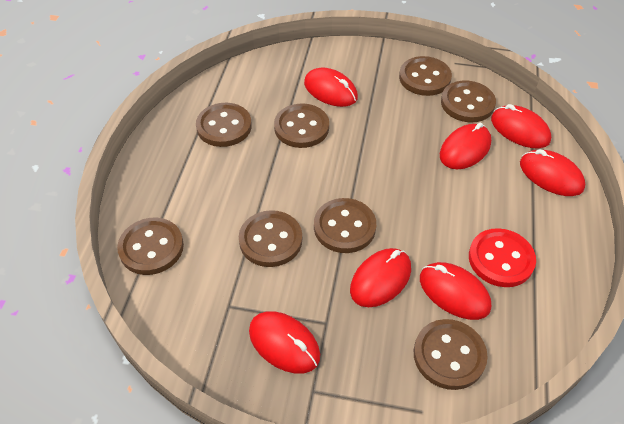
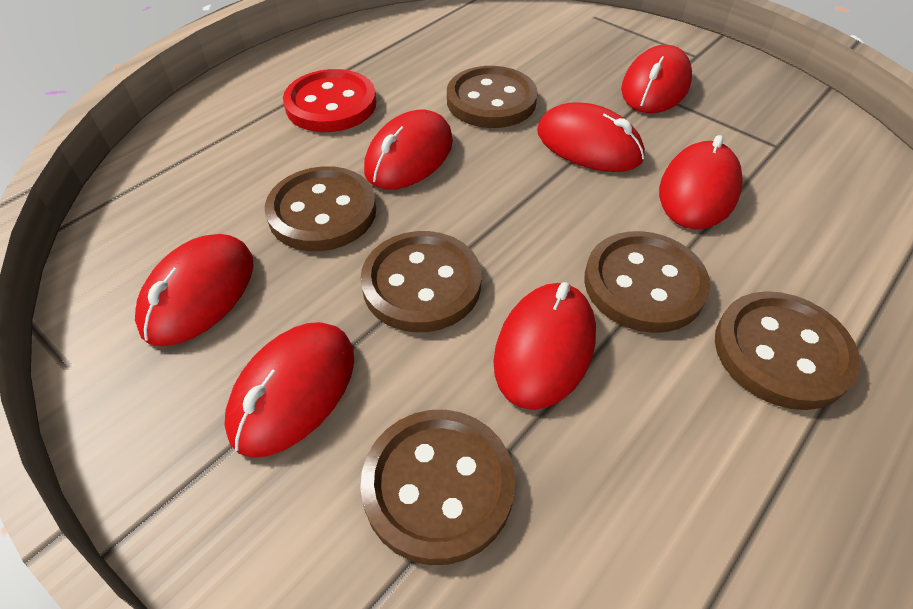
brown button: [117,218,184,275] [196,103,252,147] [239,210,302,267] [274,104,329,148] [314,198,376,253] [399,56,452,96] [414,319,488,390] [441,81,496,122] = 8 -> [265,166,376,251] [360,231,481,332] [360,410,515,565] [447,66,538,128] [584,231,710,333] [715,291,860,410] = 6

